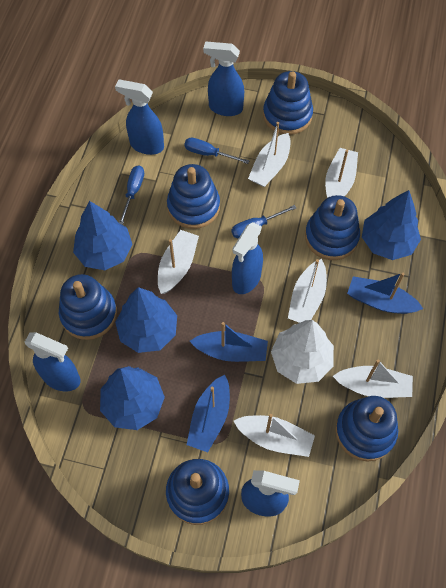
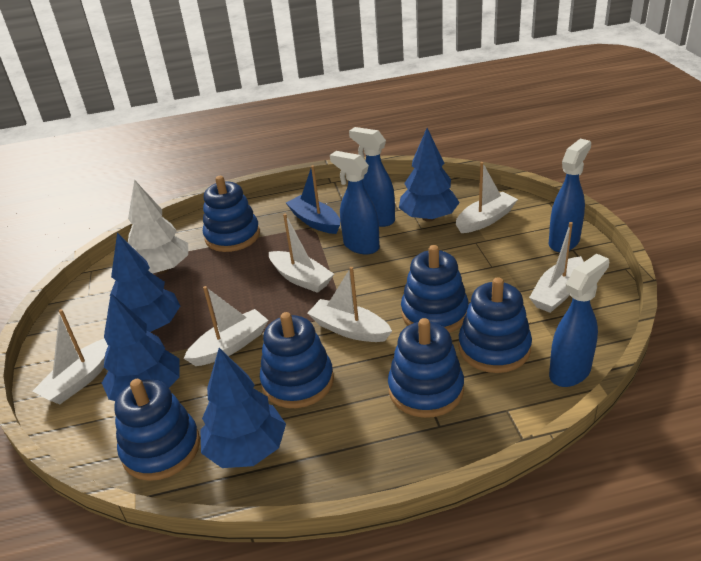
blue boat: [187,375,230,452] [190,322,268,362] [347,273,423,314] = 3 -> [286,165,340,234] = 1
blue screwdriver: [119,165,144,225] [184,138,249,164] [231,205,296,239] = 3 -> none = 0
blue spray bottle: [25,332,81,391] [115,79,164,155] [203,41,244,116] [232,222,263,294] [241,470,300,517] = 5 -> [330,151,380,254] [349,127,395,227] [549,139,591,252] [549,254,609,387] = 4

